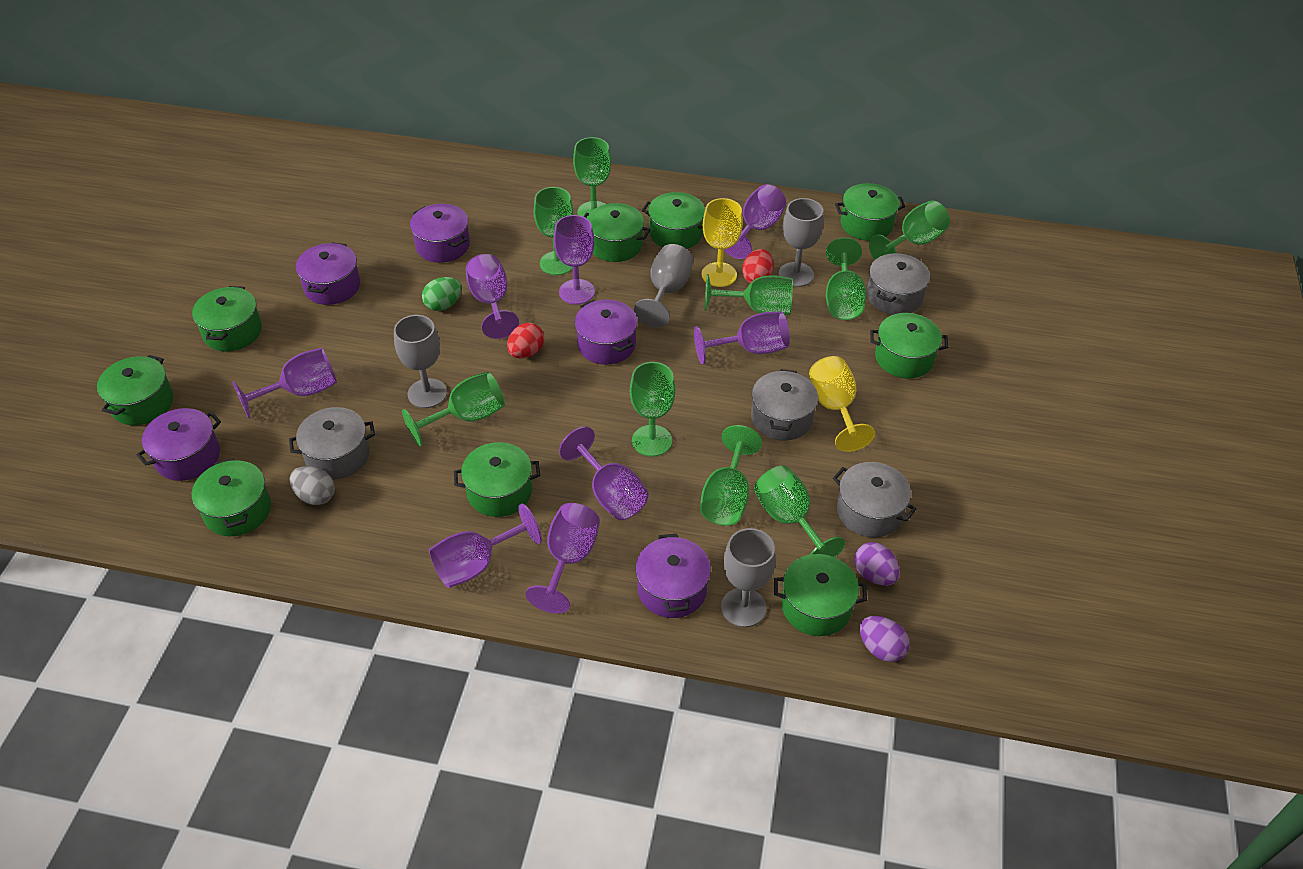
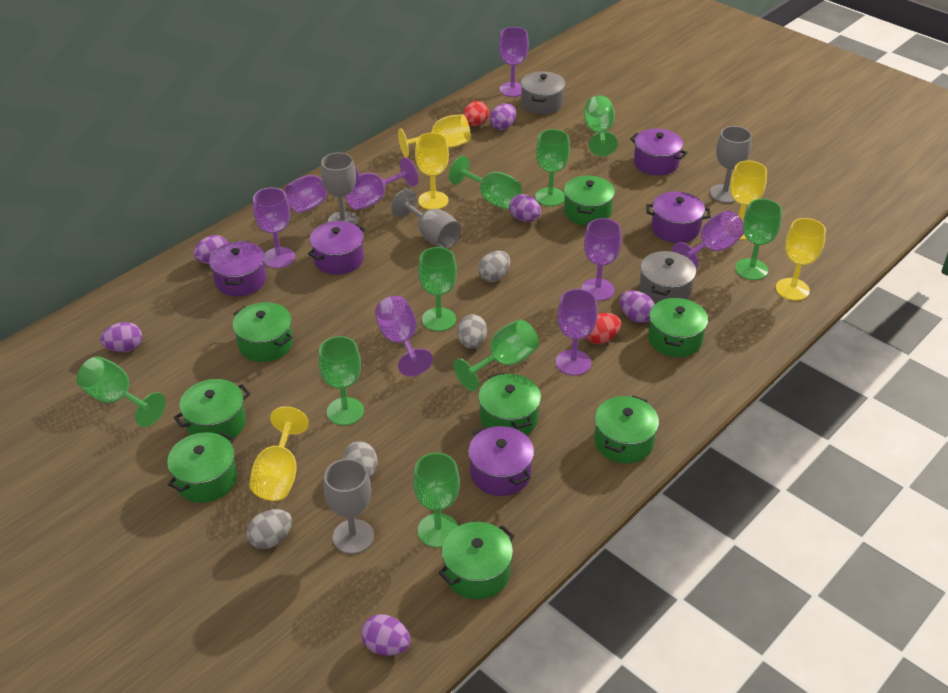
green egg: [422,277,462,311] = 1 -> none = 0
green pot: [97,355,174,425] [192,286,262,351] [192,458,271,536] [454,442,540,517] [583,203,651,262] [642,192,705,249] [774,554,867,636] [835,183,906,241] [870,313,948,378] = 9 -> [167,432,237,503] [174,379,250,441] [233,302,293,362] [439,522,515,599] [478,373,541,435] [564,175,615,226] [594,395,659,463] [648,297,708,357] = 8
grey egg: [289,466,335,505] = 1 -> [247,509,292,549] [343,441,378,479] [457,314,487,348] [478,251,510,282] = 4
grey pot: [289,407,375,479] [751,369,818,441] [833,462,916,538] [867,253,930,315] = 4 -> [521,71,566,114] [639,251,696,304] = 2
purple egg: [854,542,900,586] [860,616,910,662] = 2 -> [100,322,142,352] [194,235,228,264] [361,614,410,656] [490,103,516,130] [509,194,541,222] [620,291,655,323] = 6
yellow goblet: [702,198,743,287] [809,356,875,452] = 2 -> [249,406,309,501] [398,114,471,157] [415,133,449,210] [730,161,767,240] [776,218,826,301] = 5

